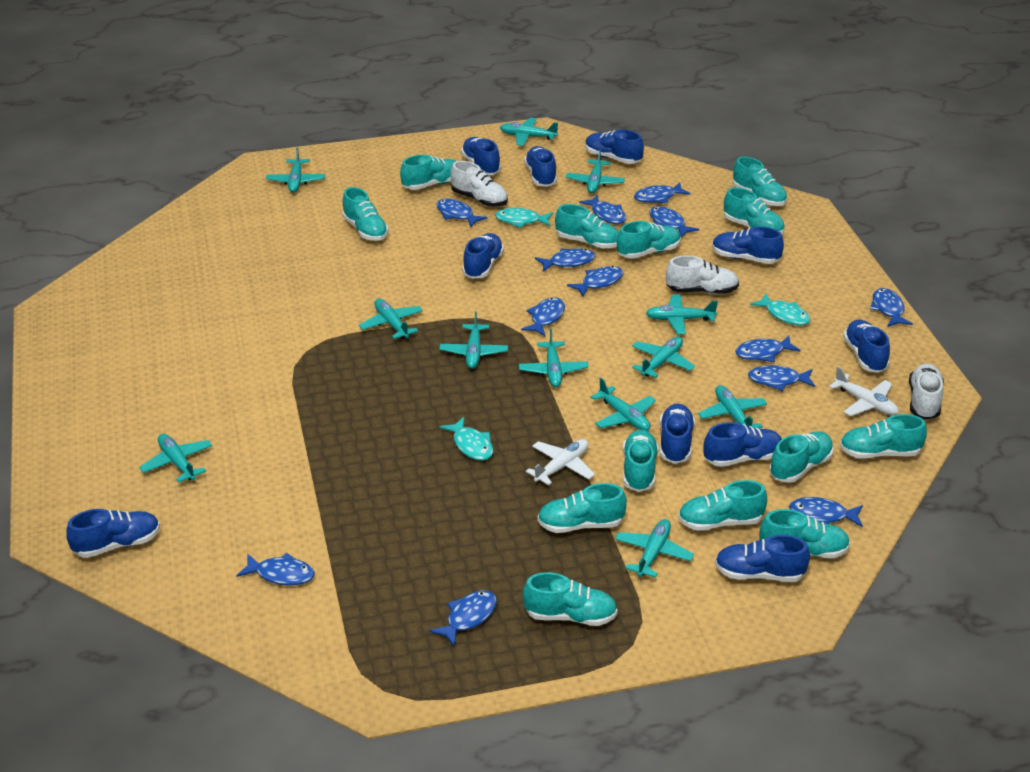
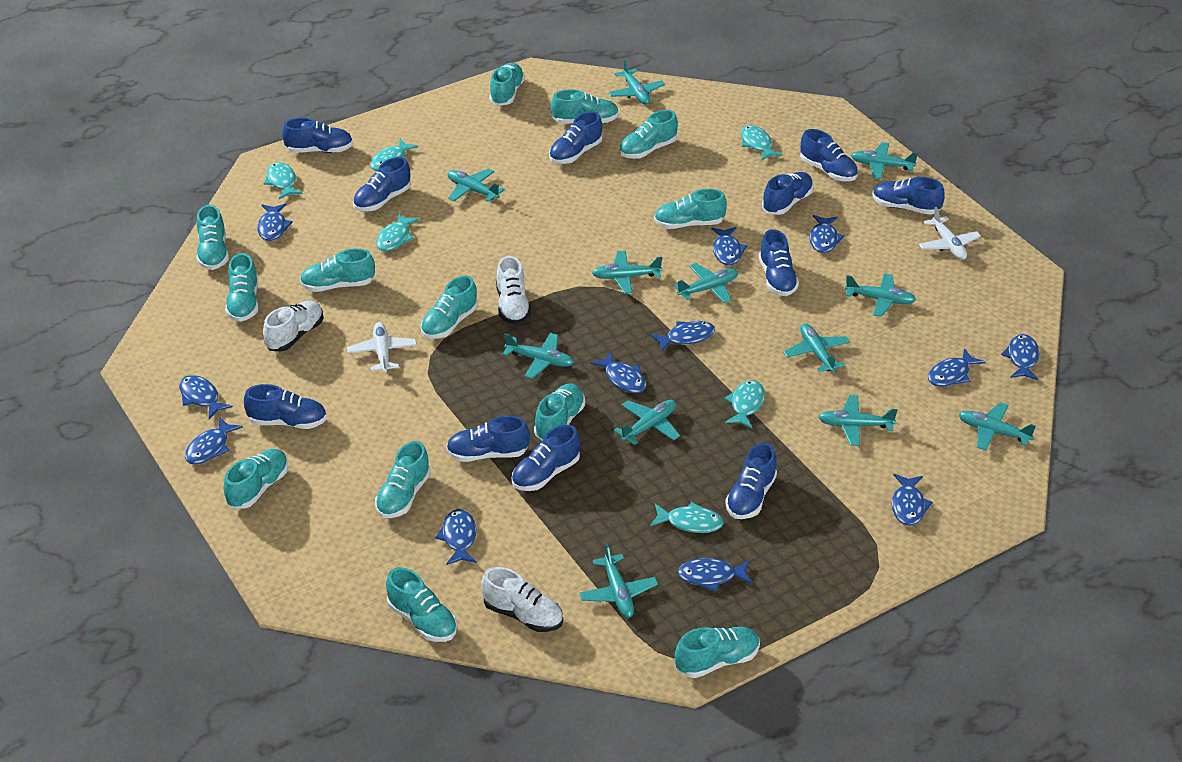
blue fish: [236,553,315,586] [429,590,497,647] [436,199,488,227] [521,297,565,336] [535,248,595,272] [567,266,623,297] [579,195,626,224] [634,182,690,203] [649,206,699,238] [735,335,801,362] [748,365,815,391] [789,497,863,527] [870,288,913,327] = 13 -> [179,375,233,419] [185,417,243,464] [257,204,293,241] [435,509,477,565] [590,352,646,393] [650,321,715,352] [677,558,752,592] [711,227,747,266] [809,215,845,253] [892,474,933,526] [928,348,985,387] [1001,334,1039,380] = 12
blue shoe: [66,509,160,558] [461,137,501,175] [462,233,504,279] [524,146,557,187] [585,130,644,164] [660,404,695,464] [703,422,782,467] [712,227,784,264] [715,535,810,582] [843,320,890,373] = 10 -> [244,384,327,429] [282,118,353,153] [353,157,411,211] [446,416,530,462] [511,425,580,491] [549,111,602,164] [725,443,777,519] [759,229,799,296] [762,172,813,215] [800,129,858,181] [873,177,945,215] = 11
turquoise fish: [440,417,493,461] [495,208,553,228] [750,293,810,326] = 3 -> [264,162,303,199] [370,139,419,171] [376,213,420,251] [650,502,724,533] [724,380,765,428] [741,125,783,161] = 6

